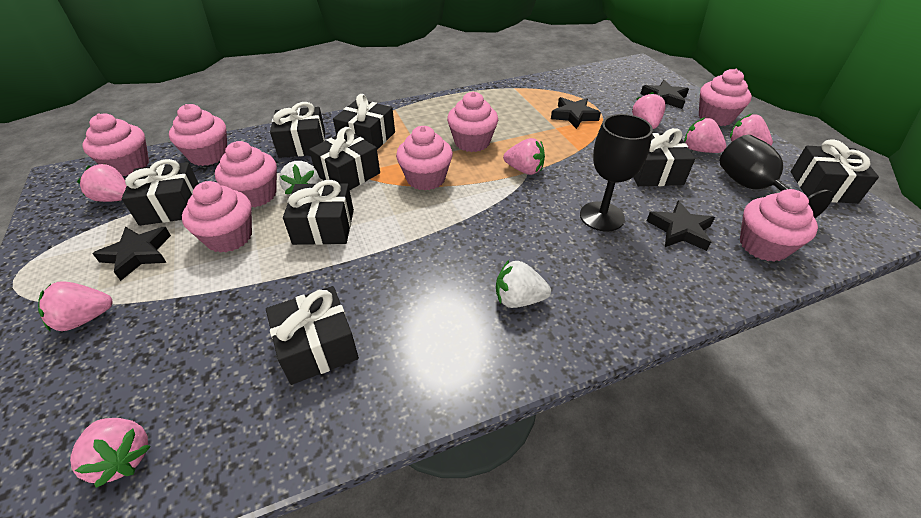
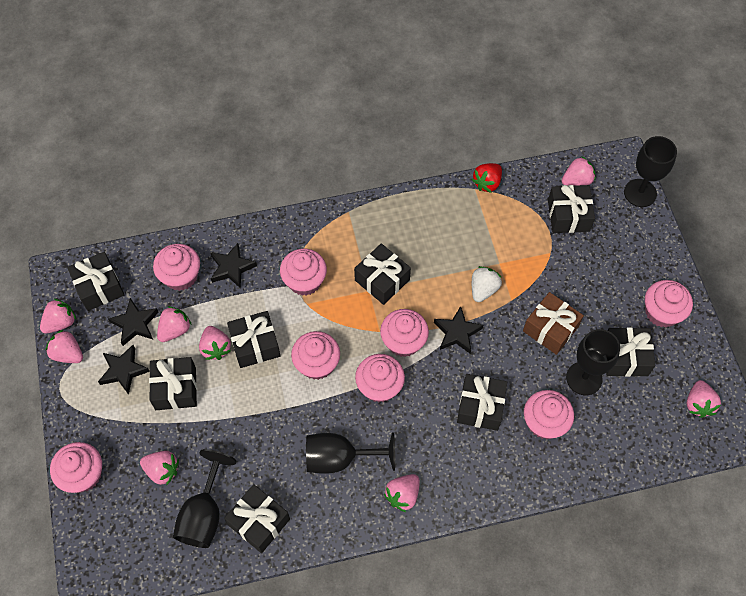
black goblet: [580,114,653,232] [720,135,833,218] = 2 -> [173,449,237,548] [306,432,395,474] [566,329,620,395] [624,136,677,207] = 4
brown gift: none = 0 -> [523,292,584,355] = 1
pink strawberry: [38,281,113,331] [70,418,151,488] [77,164,127,202] [503,138,545,175] [632,92,666,129] [684,117,726,153] [730,114,773,145] = 7 -> [40,298,76,334] [46,329,83,363] [140,451,179,485] [157,306,192,342] [199,326,231,360] [384,474,420,512] [562,157,595,186] [687,380,721,418] = 8
red strawberry: none = 0 -> [471,163,502,193] = 1
white strawberry: [279,161,319,195] [496,260,551,308] = 2 -> [472,266,502,302] = 1

